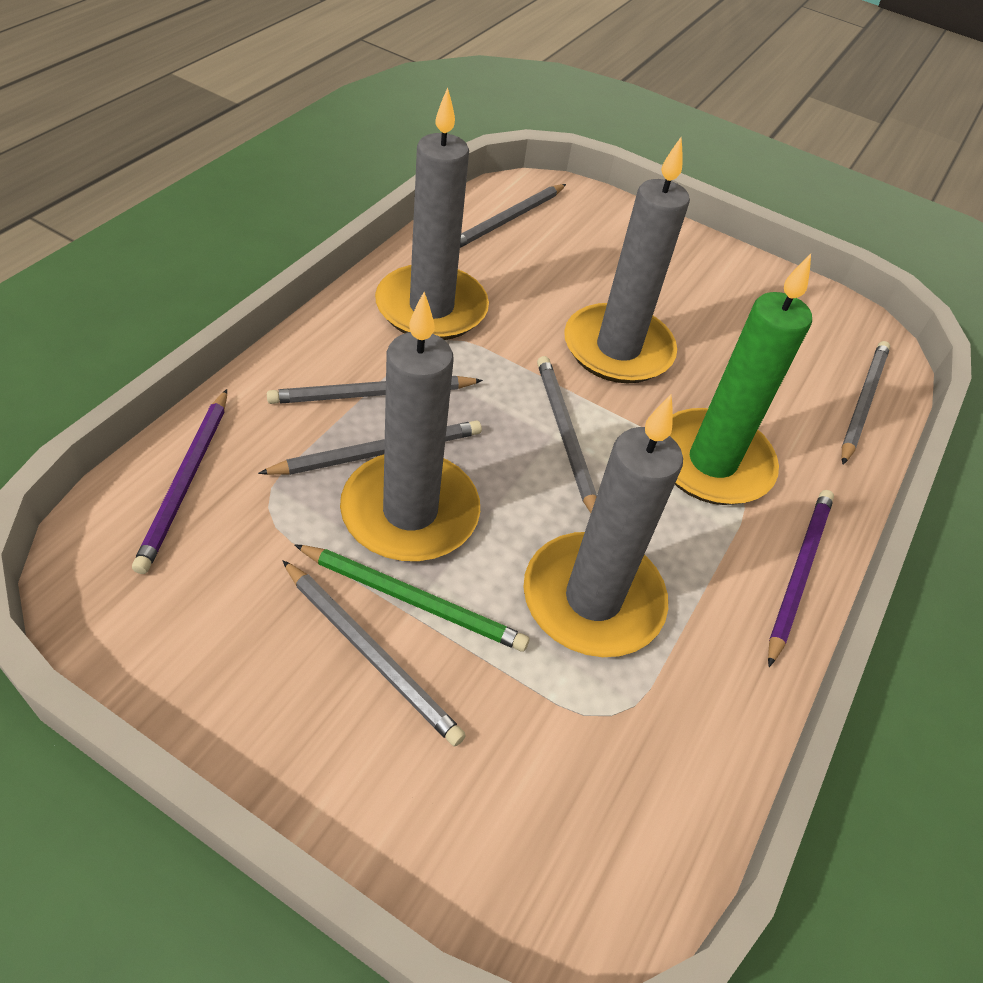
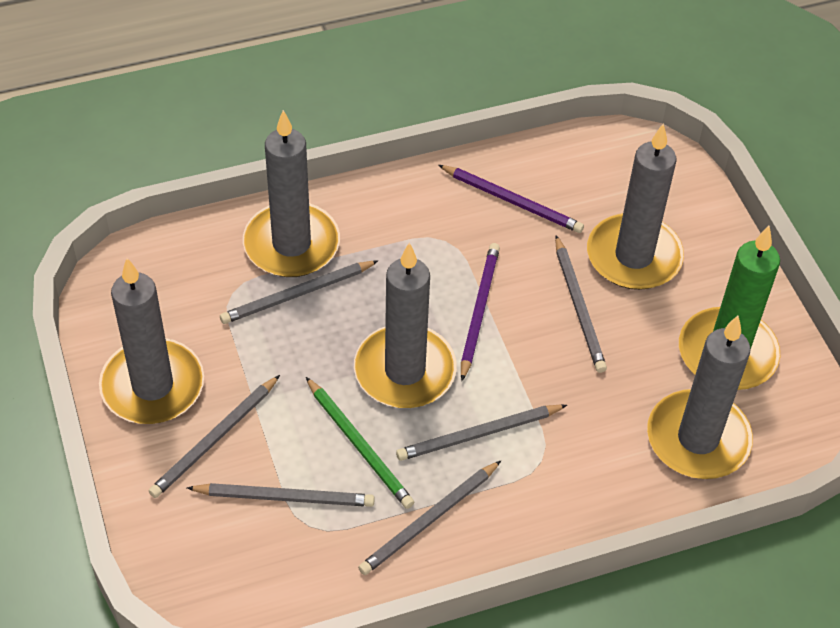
grey candle: [340,292,480,561] [375,88,489,340] [523,395,683,657] [564,137,690,383] = 4 -> [99,258,204,424] [243,110,340,277] [354,243,457,408] [587,123,684,290] [647,316,753,479] = 5

